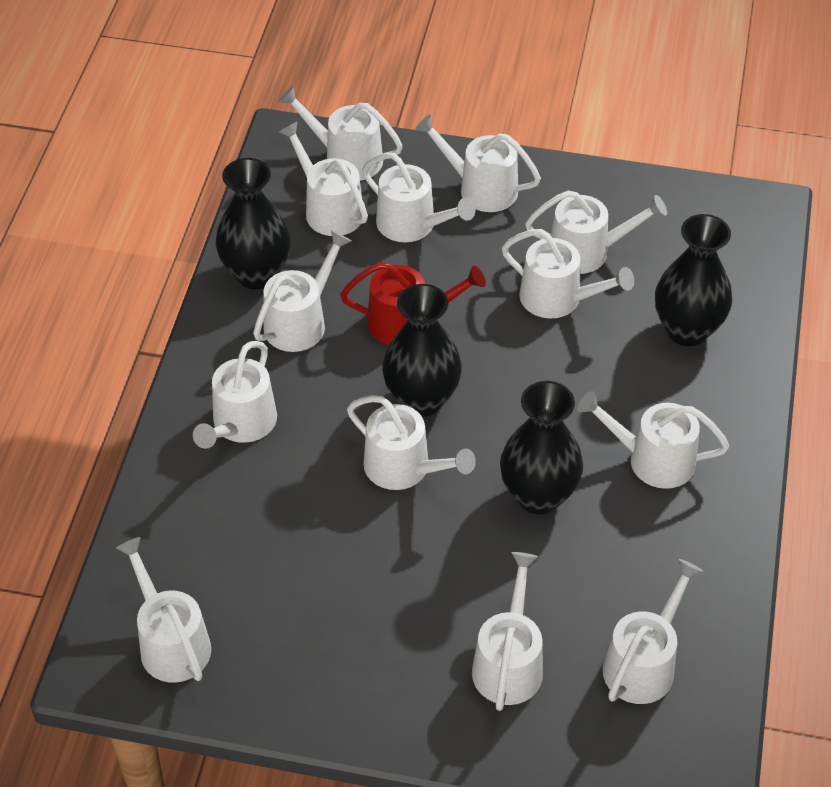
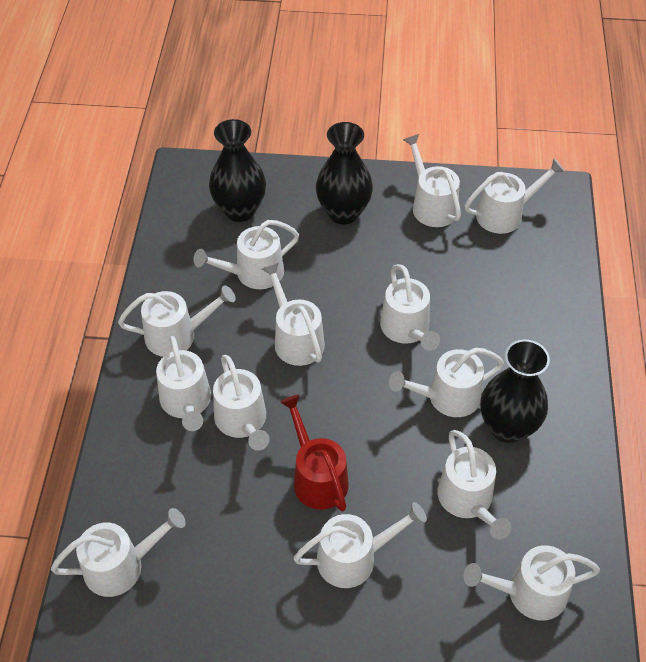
black vase: [216,158,291,289] [382,284,462,417] [500,381,583,515] [655,214,732,346] = 4 -> [209,119,266,222] [316,122,373,224] [481,340,550,443] = 3

